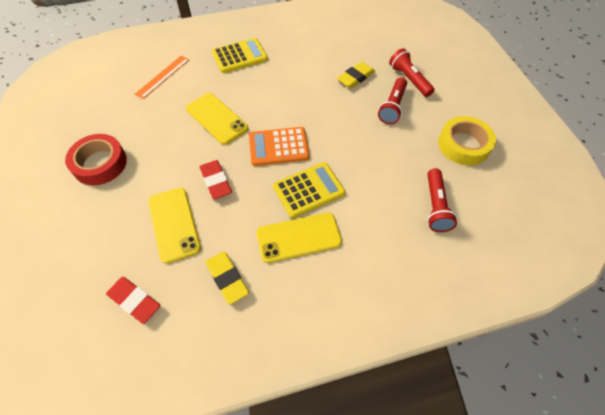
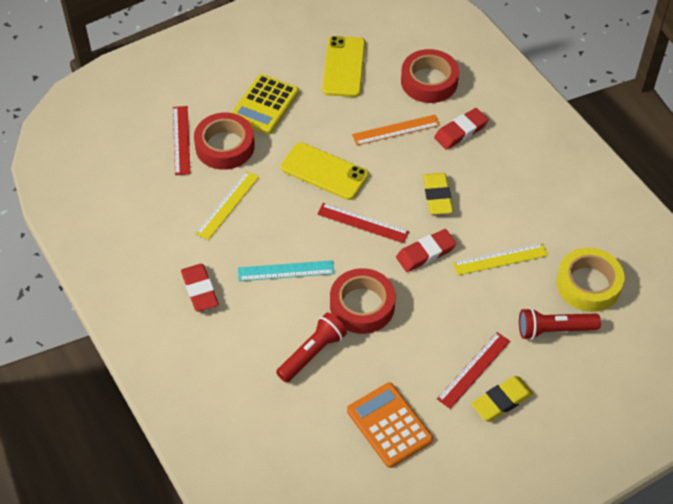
red eraser: [106,277,160,324] [200,160,232,199] = 2 -> [181,264,219,312] [396,229,457,272] [434,108,489,150] = 3
red flashlight: [378,77,407,124] [389,48,435,97] [427,168,457,232] = 3 -> [276,312,347,383] [519,308,601,340] = 2
red ruler: none = 0 -> [173,106,190,175] [317,203,409,243] [437,332,510,409] = 3
red tape: [65,134,127,185] = 1 -> [194,113,255,170] [330,268,395,334] [401,49,459,103] = 3
turquoise ruler: none = 0 -> [238,260,334,281] = 1
yellow calculator: [212,38,268,73] [273,162,345,218] = 2 -> [232,74,299,134] = 1
yellow phone: [148,188,201,263] [186,93,248,145] [256,213,342,263] = 3 -> [281,142,369,200] [322,36,365,97] = 2
yellow ruler: none = 0 -> [195,171,259,240] [453,243,548,275] = 2

